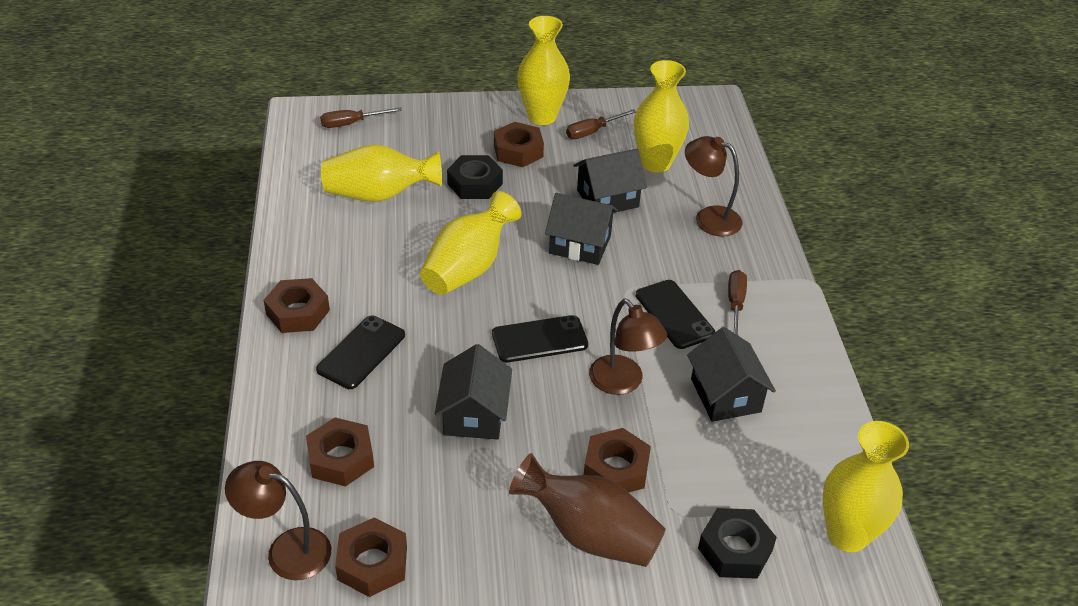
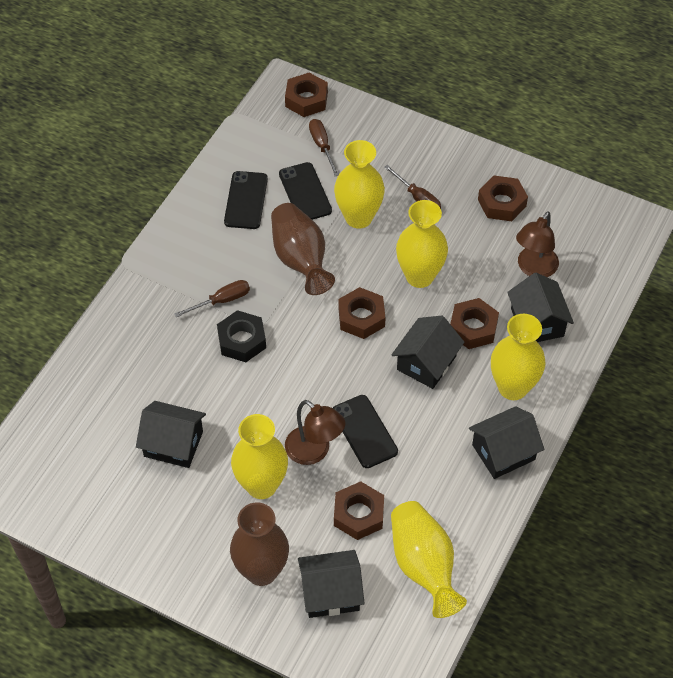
black house: [435,344,512,440] [545,193,618,265] [573,149,647,213] [687,327,776,422] = 4 -> [136,401,206,468] [298,550,365,618] [391,316,464,389] [469,406,545,479] [507,273,574,342] = 5
black nut: [447,155,503,199] [698,508,777,579] = 2 -> [217,310,266,362] = 1
brown lamp: [225,461,331,580] [589,299,667,395] [685,136,742,237] = 3 -> [285,400,345,465] [516,211,559,277] = 2
brown vase: [509,453,666,567] = 1 -> [230,502,289,586] [271,203,335,295] = 2

